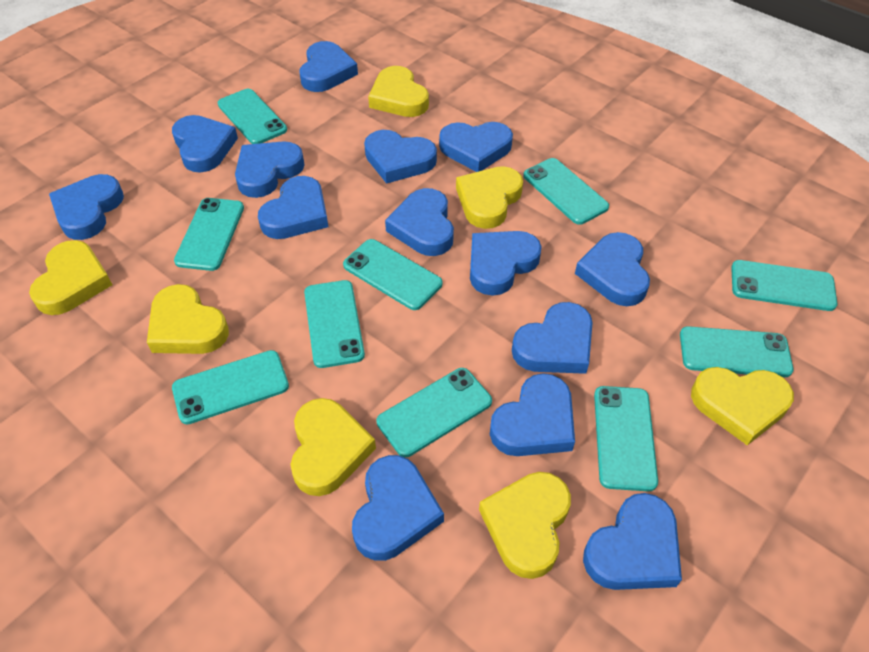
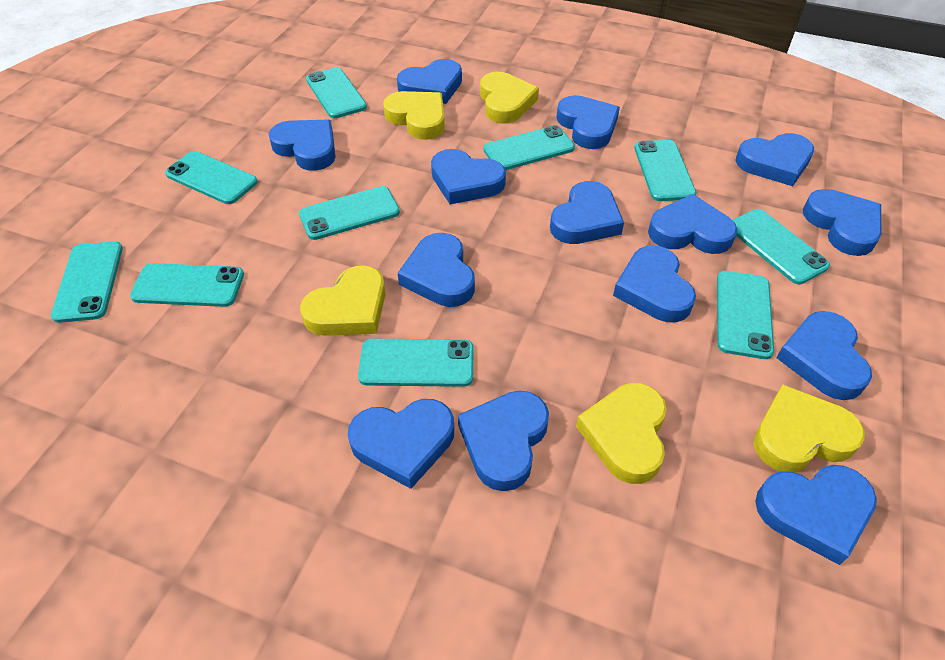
yellow heart: [29,240,112,315] [147,284,229,354] [291,398,376,496] [368,66,429,117] [456,166,523,229] [479,472,571,579] [691,367,794,445] = 7 -> [300,265,386,336] [383,91,445,140] [480,72,539,124] [576,383,667,484] [753,385,865,472] = 5

